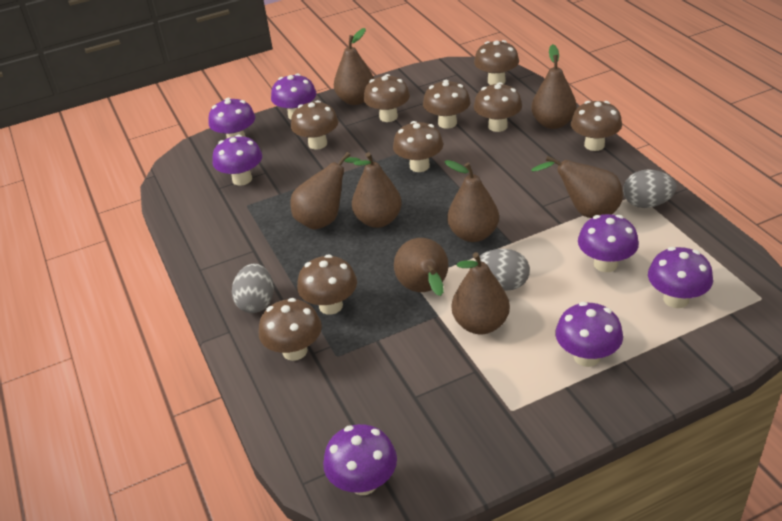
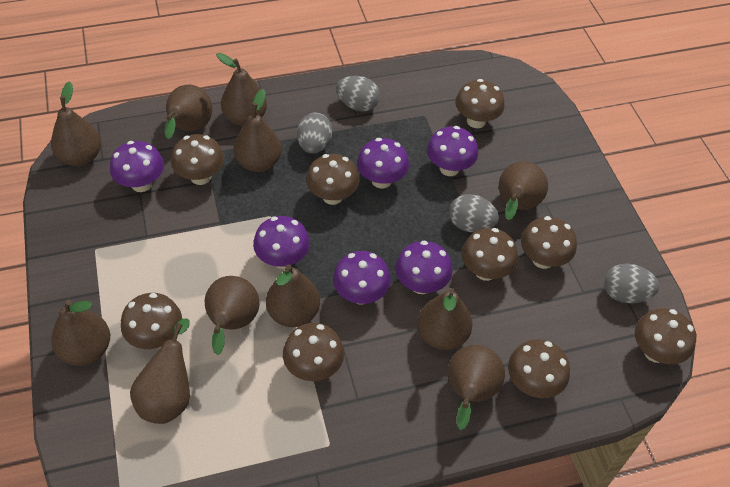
brown pear: [291,152,361,230] [334,28,374,105] [352,152,402,228] [394,238,449,296] [444,160,499,242] [452,252,510,334] [531,44,577,129] [531,156,623,218] = 8 -> [51,81,101,166] [51,299,110,366] [130,318,190,424] [164,85,212,139] [205,276,260,355] [216,53,267,126] [234,89,282,172] [266,264,320,327] [417,288,472,350] [448,345,505,430] [499,161,548,220] = 11
grey egg: [232,263,274,313] [475,249,530,290] [623,169,677,208] = 3 -> [297,113,332,154] [336,76,380,112] [449,194,499,232] [604,264,659,303] = 4
purple mushroom: [208,98,255,138] [213,135,262,186] [271,74,316,120] [323,424,397,495] [555,302,623,367] [578,214,639,272] [648,247,713,308] = 7 -> [110,141,164,192] [253,216,310,269] [333,251,391,305] [357,138,409,189] [395,241,453,294] [427,126,478,176] = 6

